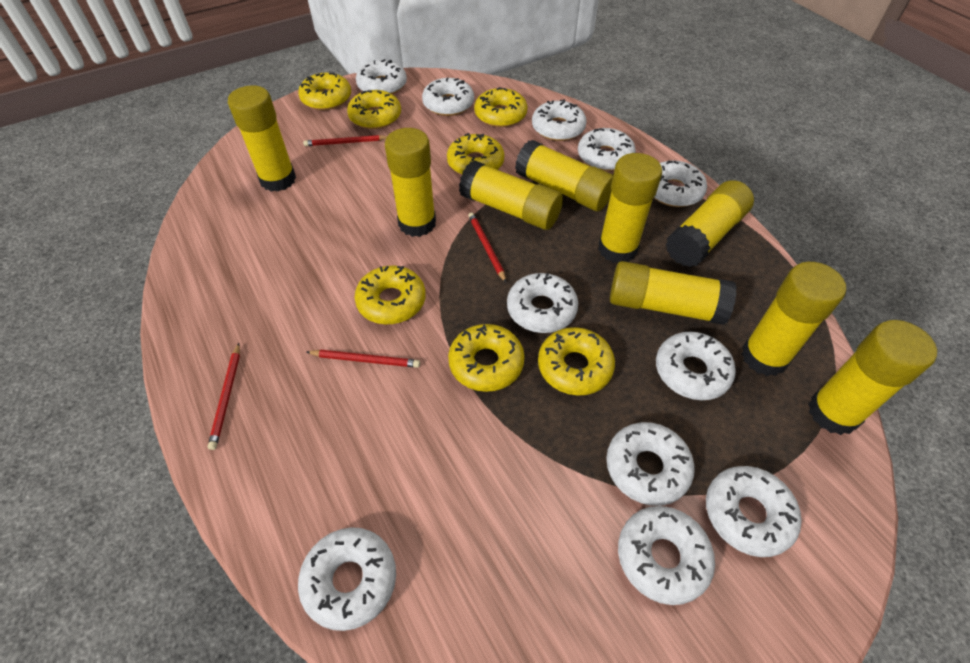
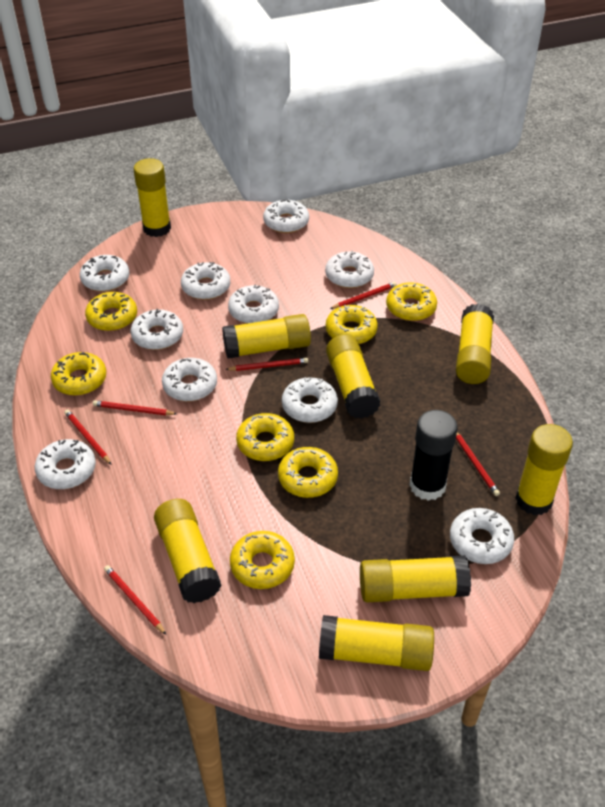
black glue stick: none = 0 -> [409,410,458,501] = 1
red pencil: [208,343,240,450] [303,135,387,146] [307,350,420,368] [468,212,506,283] = 4 -> [64,410,112,465] [93,400,177,415] [104,565,166,635] [225,358,308,371] [330,282,397,309] [456,432,500,496] = 6
white donut: [298,527,396,631] [356,59,407,94] [422,78,474,116] [507,273,578,333] [532,99,587,141] [578,128,636,171] [606,422,695,506] [618,506,715,605] [654,160,707,207] [656,332,736,400] [706,466,801,557] = 11 -> [35,439,96,489] [80,255,130,292] [131,309,183,350] [162,358,217,401] [181,262,230,300] [228,284,279,324] [263,199,309,233] [282,377,338,423] [325,251,374,288] [450,508,514,564] = 10
yellow glue stick: [228,85,296,192] [385,128,436,237] [459,160,563,230] [515,140,613,211] [598,153,662,263] [610,261,737,325] [666,180,754,267] [742,262,846,376] [808,320,937,435] = 9 -> [134,158,171,237] [154,499,222,603] [222,314,311,359] [319,615,434,671] [326,334,381,419] [360,555,471,603] [456,304,494,384] [515,424,573,515] = 8

